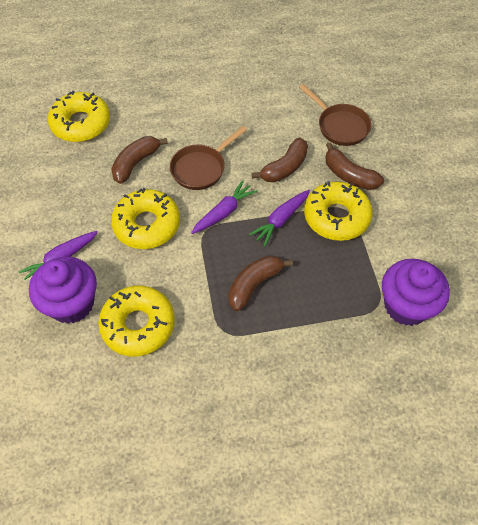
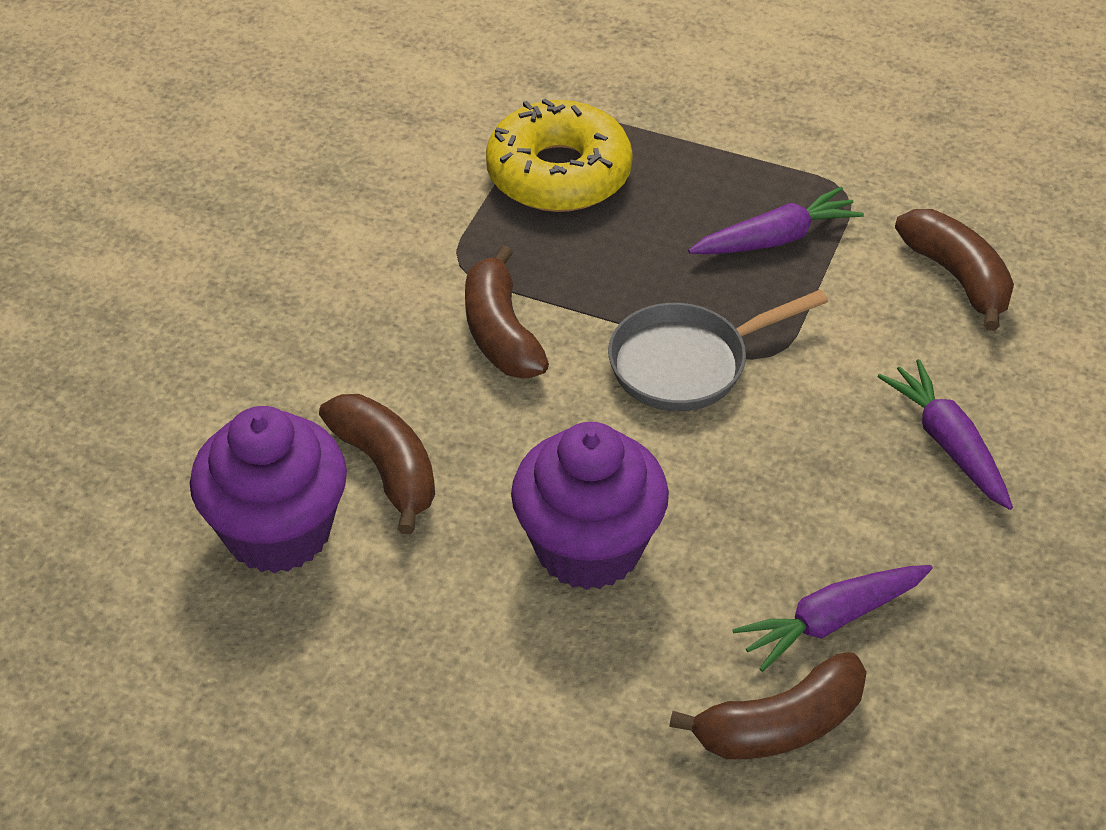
brown pan: [170,126,247,190] [299,84,372,146] = 2 -> none = 0
grey pan: none = 0 -> [608,289,828,411] = 1
yellow donut: [48,91,110,142] [98,286,175,356] [111,188,180,249] [304,181,373,241] = 4 -> [486,99,633,212] = 1

